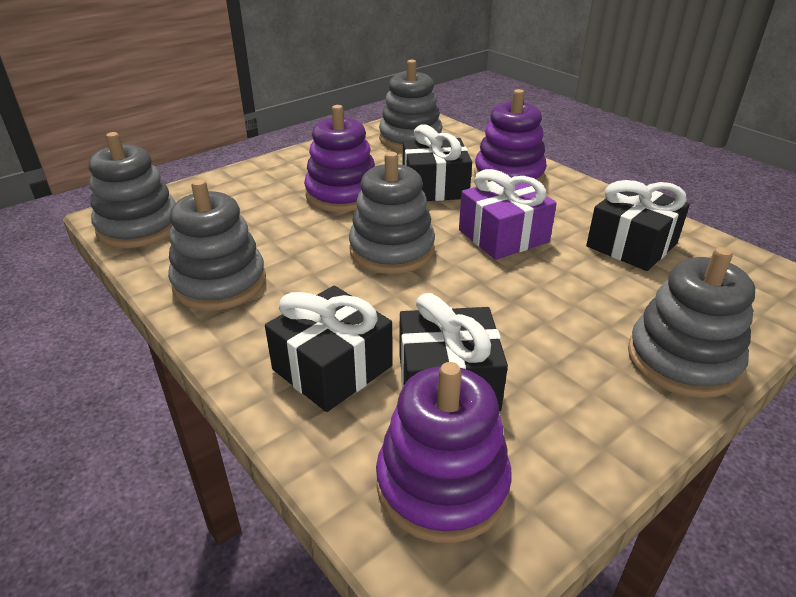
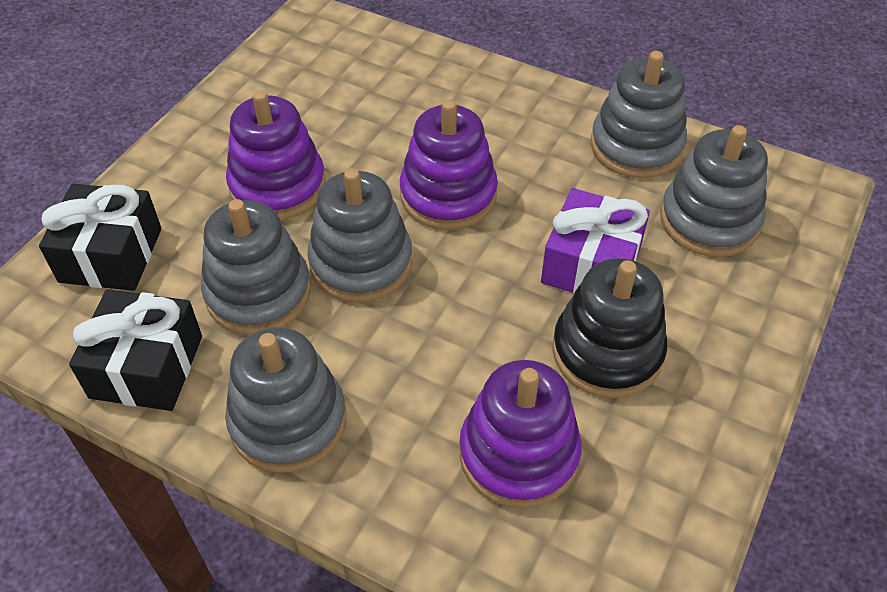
black gift: [265,286,393,412] [400,293,508,411] [403,124,472,201] [586,180,690,271] = 4 -> [39,184,162,291] [69,289,202,411] = 2
black stacking toy: none = 0 -> [552,258,667,398] = 1

